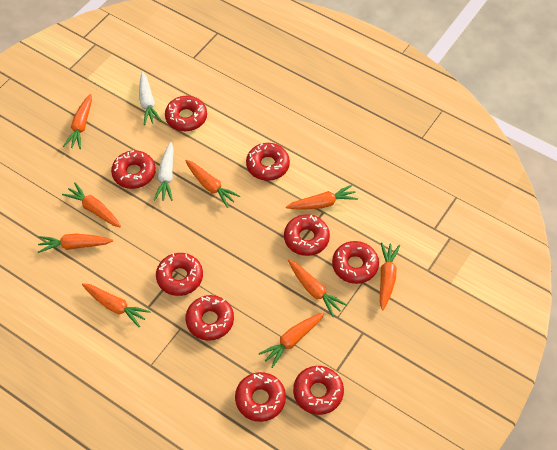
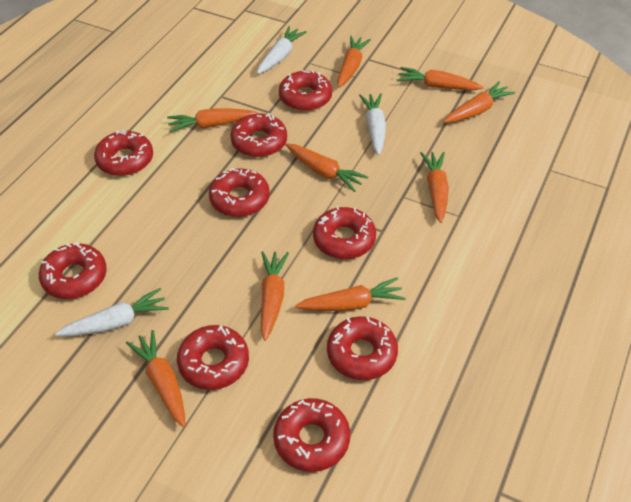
white carrot: [139,72,162,125] [154,142,174,201] = 2 -> [55,288,169,336] [257,26,307,74] [359,94,386,155] = 3

